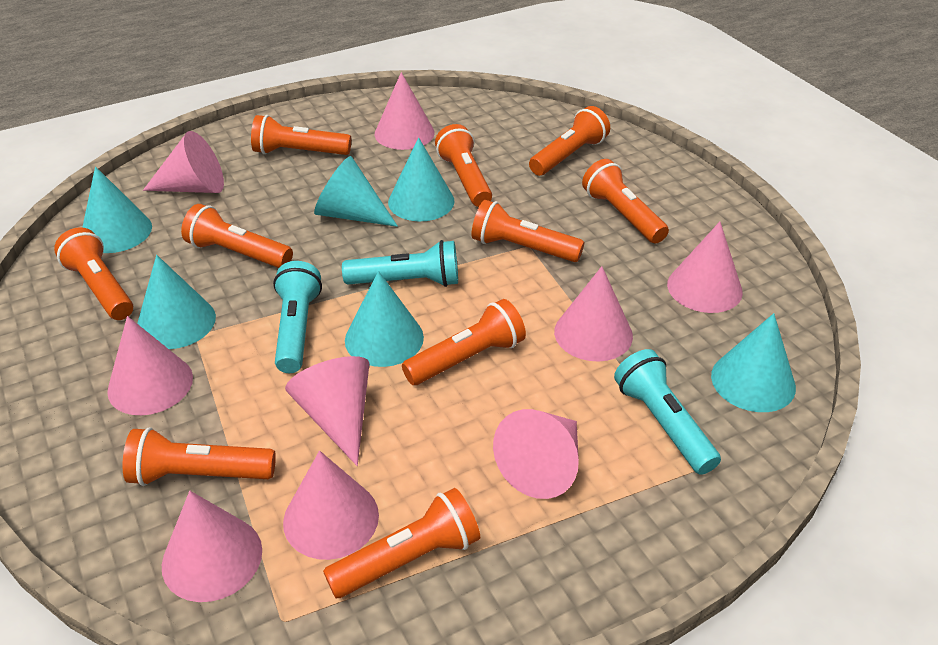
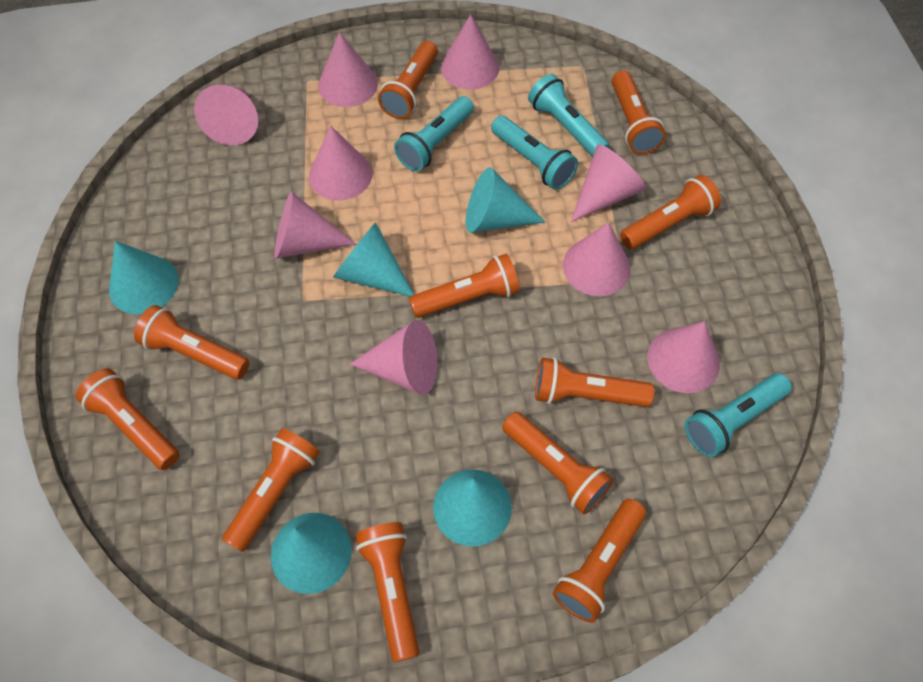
orange flashlight: [54,227,133,320] [122,427,276,486] [181,204,293,268] [251,115,351,155] [323,488,480,598] [402,299,526,385] [435,124,492,207] [471,200,584,262] [529,106,610,176] [582,159,669,243] = 10 -> [76,369,180,470] [134,305,250,380] [222,428,320,552] [355,522,420,662] [378,41,438,119] [409,254,520,318] [502,412,614,514] [535,357,654,407] [553,499,646,623] [612,70,666,154] [620,175,721,249] = 11
turquoise cone: [82,167,152,253] [137,255,216,349] [314,156,398,227] [345,271,424,367] [388,137,455,221] [711,313,796,412] = 6 -> [109,241,179,314] [271,513,352,594] [333,222,414,297] [433,469,512,546] [466,167,545,233] = 5
turquoise flashlight: [273,261,322,373] [342,240,458,287] [614,349,721,475] = 3 -> [394,96,474,172] [491,116,578,190] [528,74,609,157] [685,373,792,457] = 4

